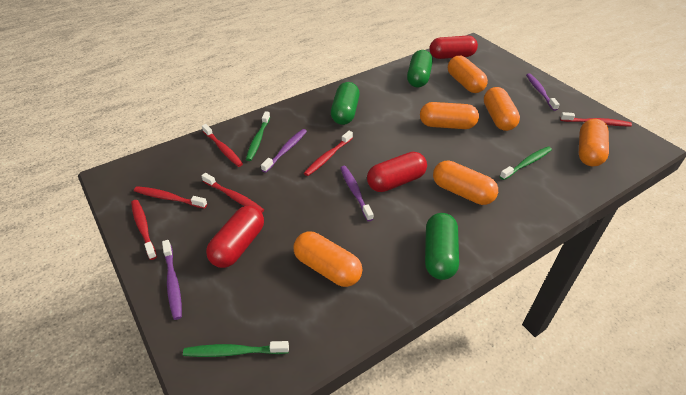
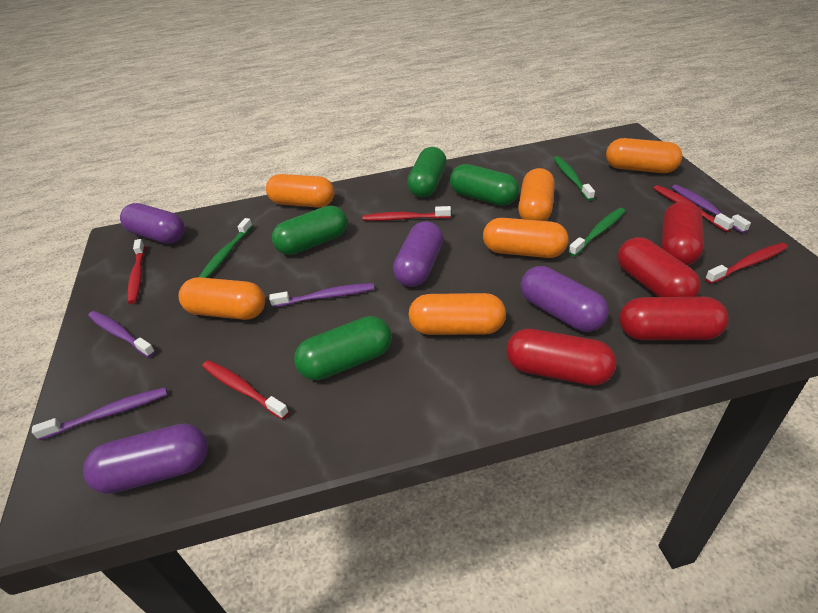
green capsule: [331,82,360,125] [407,50,433,87] [425,213,459,280] = 3 -> [272,206,347,255] [294,316,392,380] [407,147,447,198] [450,164,519,206] = 4
purple capsule: none = 0 -> [83,423,208,494] [120,203,185,244] [393,221,443,287] [520,266,609,332] = 4
red capsule: [206,206,264,268] [367,152,427,192] [429,36,478,59] = 3 -> [506,329,616,386] [618,237,701,297] [619,297,729,340] [662,201,704,266] = 4
red toothbrush: [131,200,157,260] [134,186,207,209] [202,124,243,167] [202,173,264,213] [304,131,353,176] [560,112,632,127] = 6 -> [127,239,145,304] [202,360,289,419] [363,206,451,221] [653,185,735,232] [705,243,788,284] = 5

